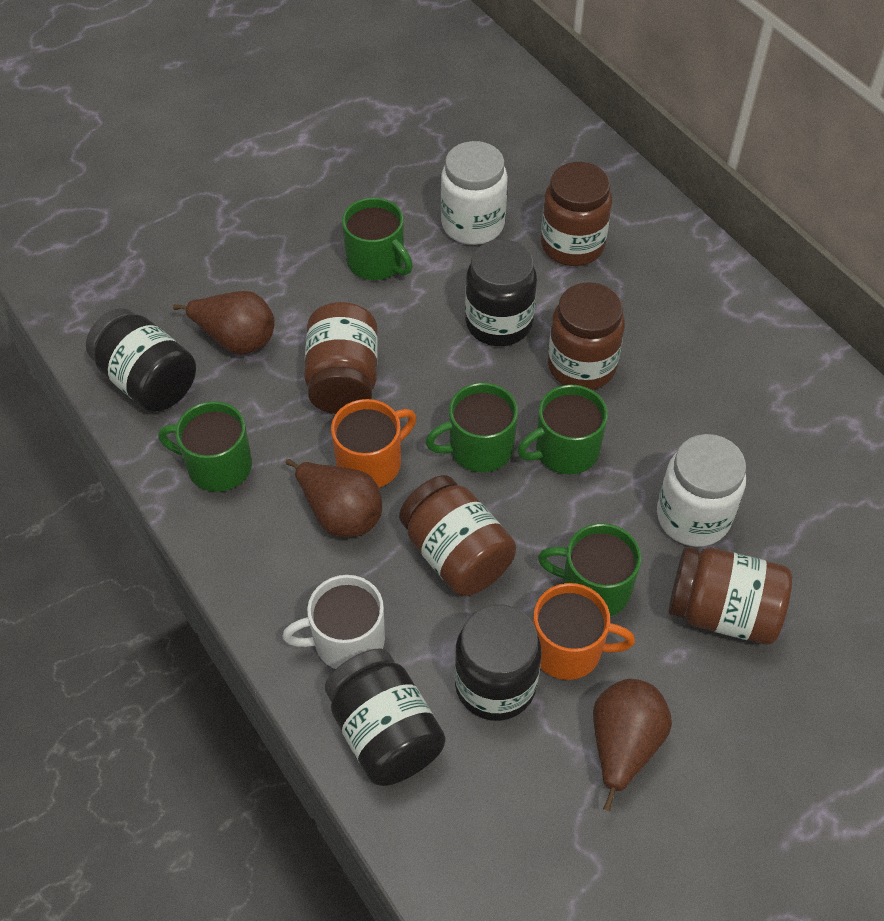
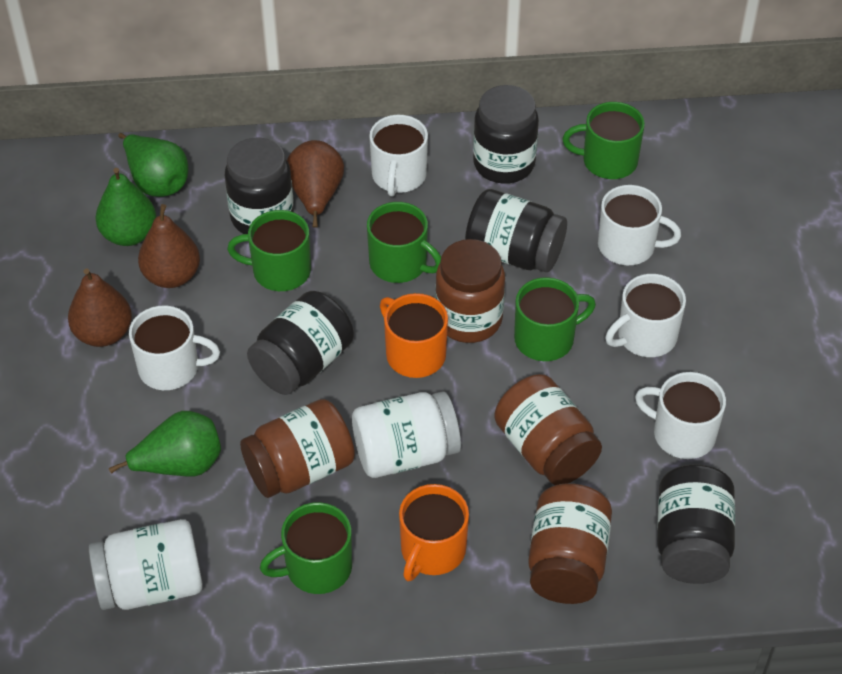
black jar: [86,308,196,412] [325,648,445,786] [455,604,542,721] [465,239,537,346] = 4 -> [225,138,294,234] [247,291,354,395] [465,189,567,272] [473,85,539,184] [657,464,735,584] = 5
brown jar: [304,302,378,414] [399,475,516,596] [541,162,612,266] [548,282,625,390] [669,547,792,644] = 5 -> [240,399,355,498] [435,239,505,343] [494,374,602,485] [528,483,612,604] = 4
green pear: none = 0 -> [96,168,156,246] [109,411,221,477] [118,133,188,197] = 3
white mug: [283,575,385,669] = 1 -> [129,305,220,390] [369,115,428,197] [598,185,681,265] [605,274,686,357] [635,372,726,459] = 5

